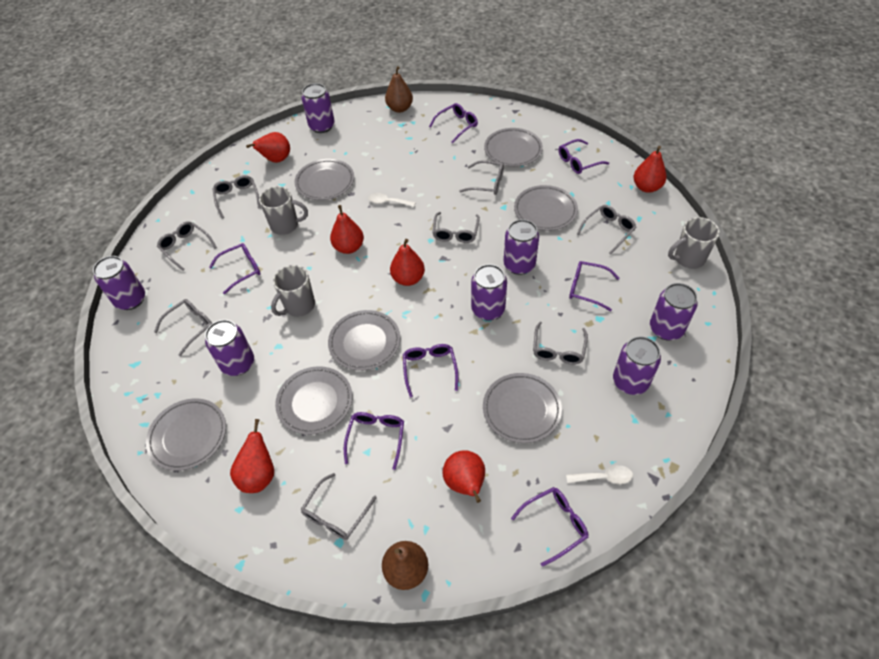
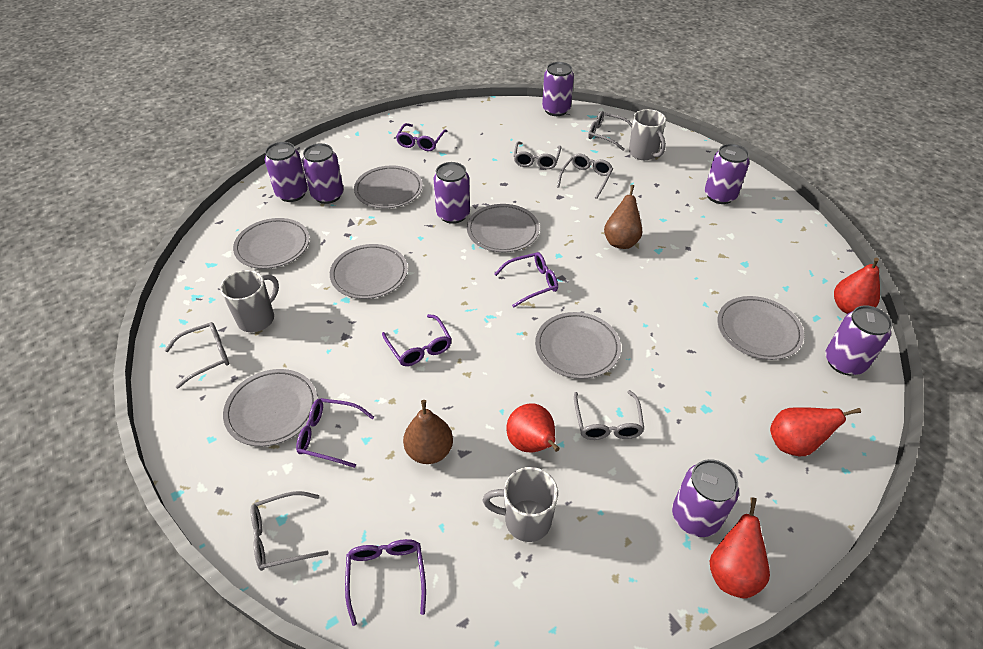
grey glasses: [154,299,212,356] [157,221,217,271] [212,175,261,219] [301,473,377,540] [432,212,480,243] [459,160,504,195] [533,322,588,365] [577,205,636,255] = 8 -> [165,322,229,389] [251,491,329,571] [514,141,561,169] [557,153,613,199] [574,390,644,440] [588,111,632,151] = 6
purple glasses: [209,243,261,294] [344,412,404,470] [403,344,458,398] [429,103,478,144] [511,487,588,567] [559,139,609,174] [569,261,620,311] = 7 -> [296,398,374,468] [345,539,426,626] [382,314,452,366] [396,123,447,151] [495,252,558,307] = 5
red pear: [230,419,274,493] [246,132,290,163] [330,205,364,254] [390,239,425,286] [442,450,485,503] [634,146,667,193] = 6 -> [507,403,560,452] [710,497,770,598] [770,407,861,456] [834,258,880,314] = 4
white spoon: [368,193,416,207] [566,465,633,484] = 2 -> none = 0

